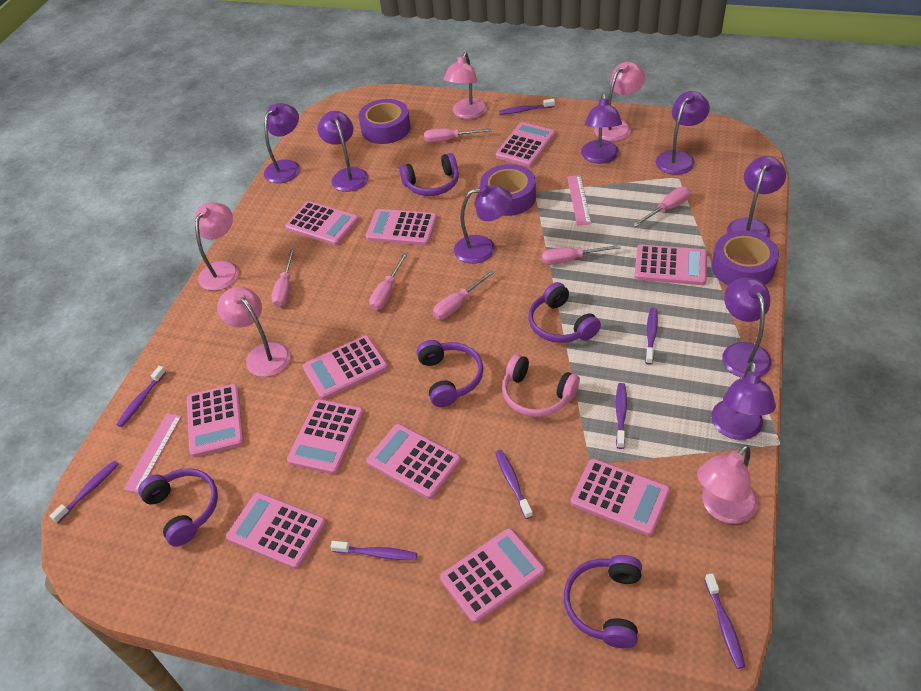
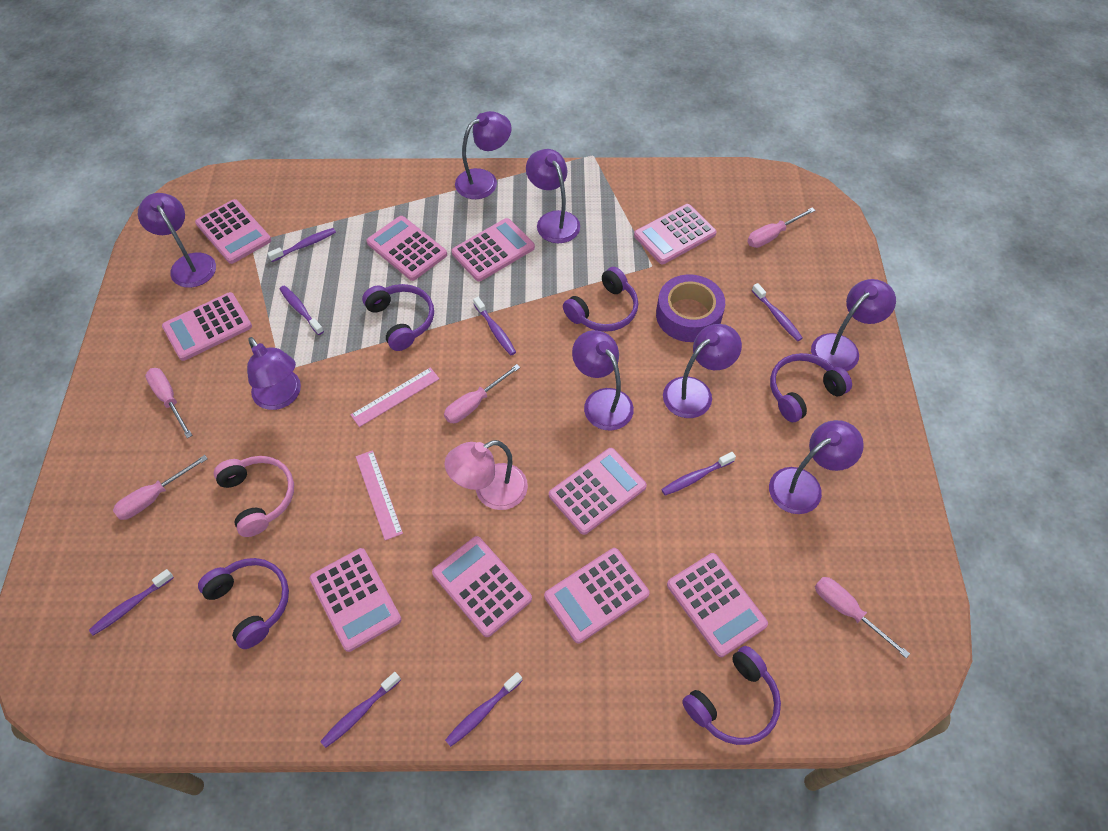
pink calculator: [187,384,244,457] [226,492,326,569] [285,201,359,246] [287,399,364,474] [303,335,388,400] [366,209,437,245] [366,424,461,499] [440,528,545,623] [496,122,555,167] [571,459,670,536] [634,244,707,285] = 11 -> [162,292,252,361] [195,199,271,264] [309,548,402,652] [366,216,447,281] [432,536,532,637] [451,218,535,282] [544,548,650,643] [549,448,647,535] [634,204,717,264] [667,553,768,657] = 10
pink lamp: [195,202,239,291] [217,286,291,377] [444,52,487,119] [594,62,645,141] [697,445,758,524] = 5 -> [444,440,528,510] = 1
pink screwdriver: [271,248,295,307] [369,252,408,311] [424,128,492,143] [433,270,495,319] [542,245,621,265] [633,187,690,227] = 6 -> [113,455,208,520] [145,368,192,438] [444,364,520,423] [747,207,816,248] [815,577,910,658] = 5
purple tape: [358,99,410,144] [480,164,536,216] [711,230,779,286] = 3 -> [656,274,725,342] = 1

